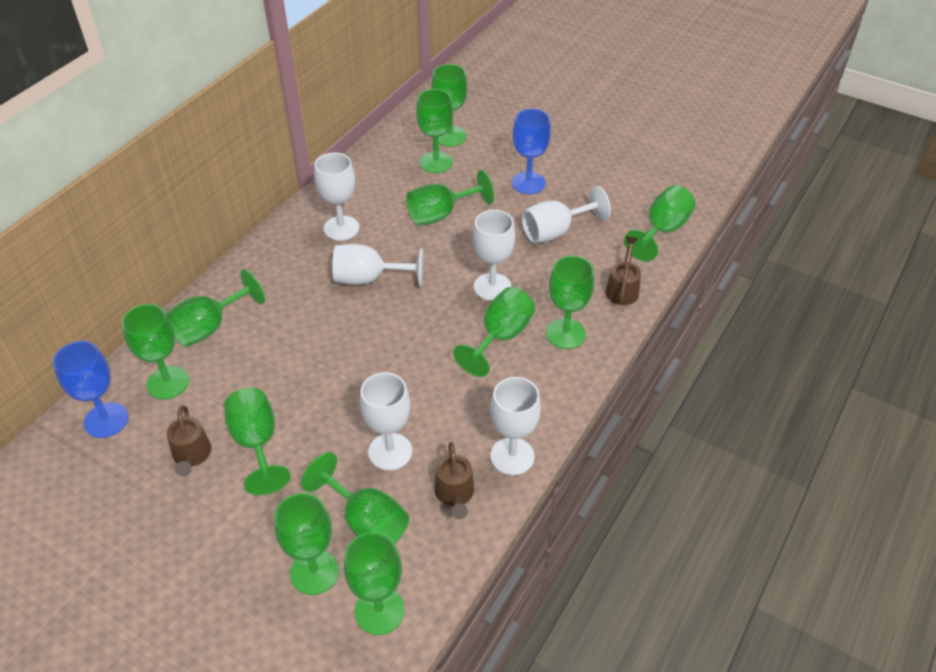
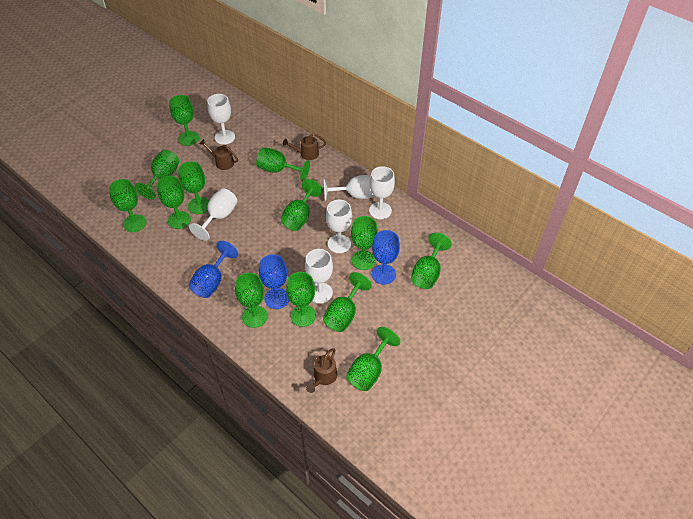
blue goblet: [53,341,128,438] [512,109,551,194] = 2 -> [189,241,238,298] [259,254,289,309] [372,230,400,284] = 3
green goblet: [122,304,189,399] [166,269,265,347] [224,388,291,495] [274,493,339,595] [301,452,409,544] [344,532,405,635] [406,170,494,226] [416,89,453,173] [432,64,468,147] [453,287,535,377] [546,256,594,349] [624,185,695,261] = 12 -> [109,179,146,232] [135,150,179,200] [157,176,191,229] [169,95,199,146] [178,161,209,214] [235,273,268,328] [256,147,310,182] [281,179,323,231] [286,272,316,327] [323,272,372,332] [346,327,400,391] [351,216,378,270] [411,233,452,289] = 13

